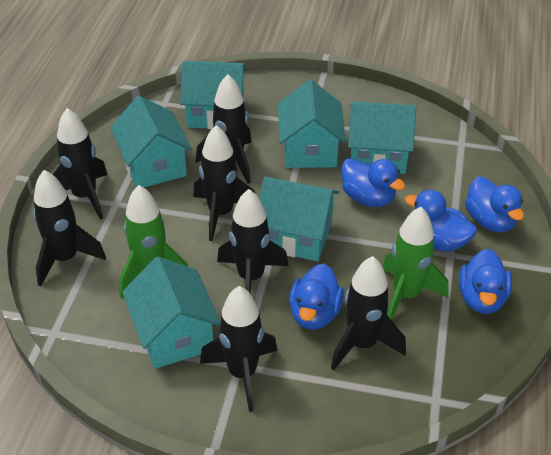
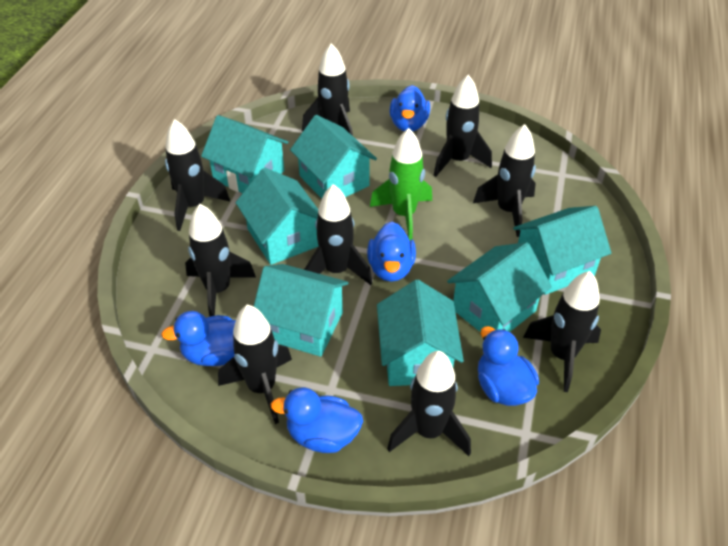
black rocket: [33,170,106,286] [53,108,108,220] [193,125,256,241] [195,74,251,184] [200,286,278,412] [217,189,289,293] [331,256,406,371] = 7 -> [165,119,230,231] [185,204,256,316] [218,304,292,424] [302,43,353,136] [304,184,372,285] [387,351,471,456] [433,75,492,177] [473,124,536,237] [523,271,601,392] = 9
green rocket: [119,185,188,298] [382,207,448,320] = 2 -> [370,128,432,240] = 1
turquoise house: [110,95,192,188] [122,256,221,369] [180,61,247,129] [259,177,339,261] [278,80,346,168] [348,101,416,174] = 6 -> [201,115,288,193] [236,168,318,265] [254,264,348,357] [290,115,377,199] [377,280,464,386] [447,242,552,332] [513,206,611,295] = 7

